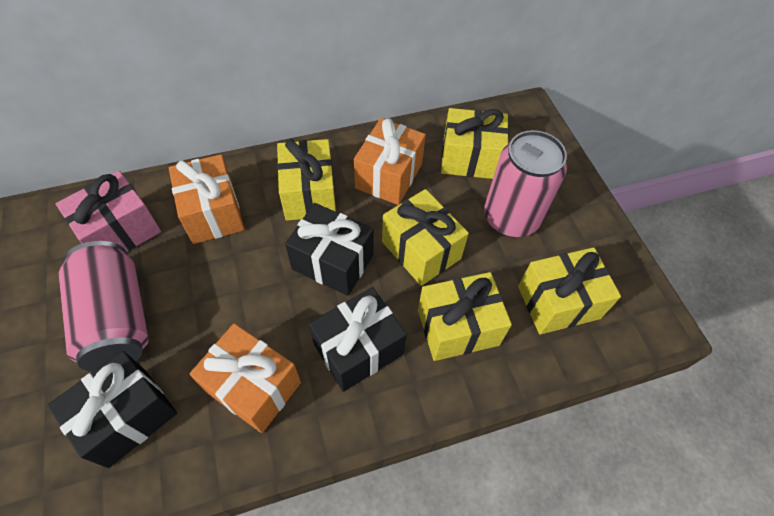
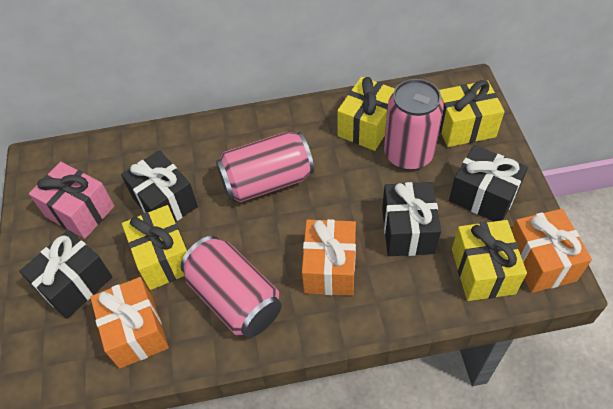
black gift: [47,351,177,468] [285,203,374,296] [309,287,407,392] = 3 -> [19,230,112,319] [121,150,198,222] [382,182,441,256] [449,145,528,221] = 4
pink can: [59,241,149,372] [484,130,567,237] = 2 -> [180,236,282,338] [216,132,314,202] [384,79,444,170] = 3
yellow gift: [277,139,336,221] [382,189,469,286] [418,272,512,361] [441,108,509,179] [518,247,621,335] = 5 -> [122,205,188,290] [337,77,395,151] [439,80,505,147] [452,220,527,301] = 4

